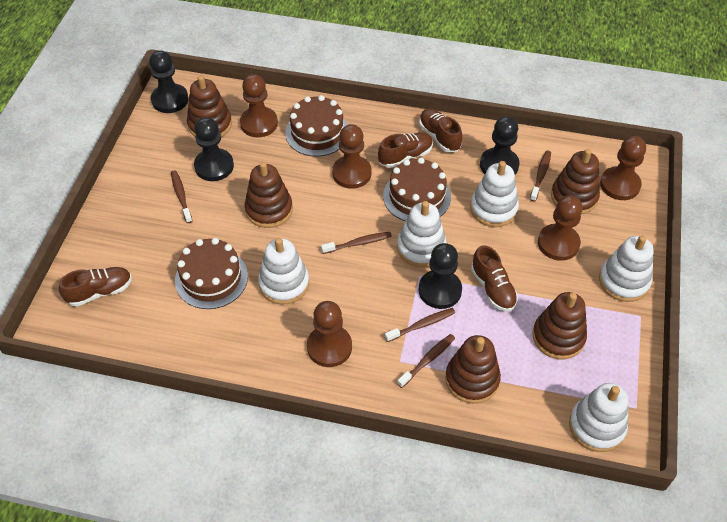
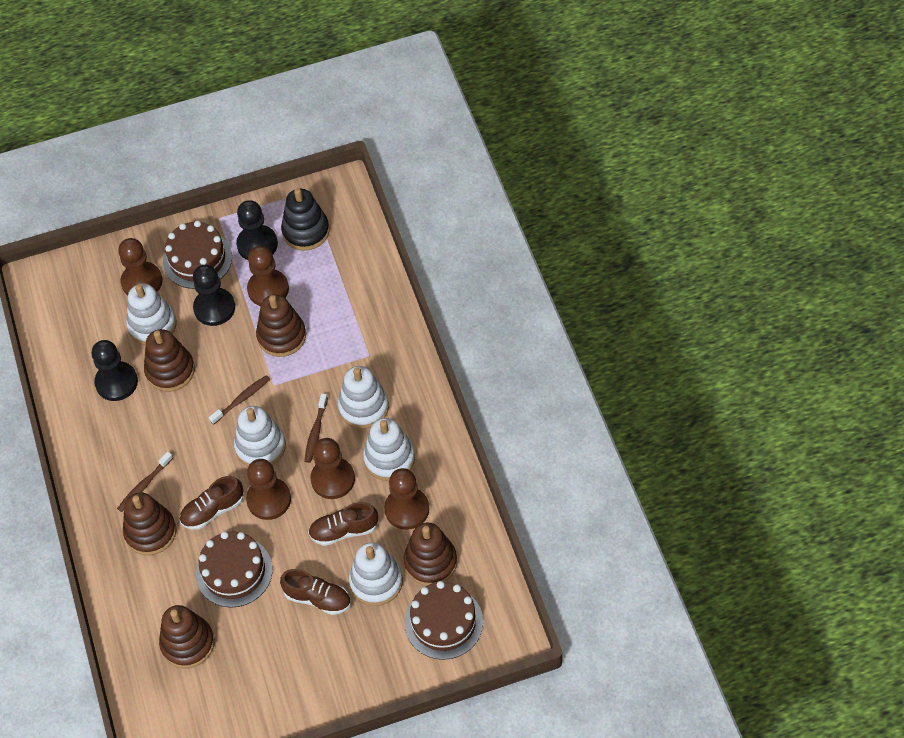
black pawn: [149,50,189,113] [194,117,234,181] [419,243,462,309] [480,116,519,175] = 4 -> [92,340,138,401] [193,265,235,326] [236,200,278,260] = 3
black stacking toy: none = 0 -> [281,188,330,251] = 1
brown shoe: [59,267,132,307] [378,133,433,168] [419,108,462,152] [471,245,518,311] = 4 -> [180,476,243,530] [280,569,351,615] [308,502,378,546] = 3
brown toothbrush: [171,170,192,223] [321,232,392,254] [385,308,455,342] [397,334,455,388] [530,151,551,202] = 5 -> [117,451,173,512] [209,375,270,425] [304,393,328,463] = 3

